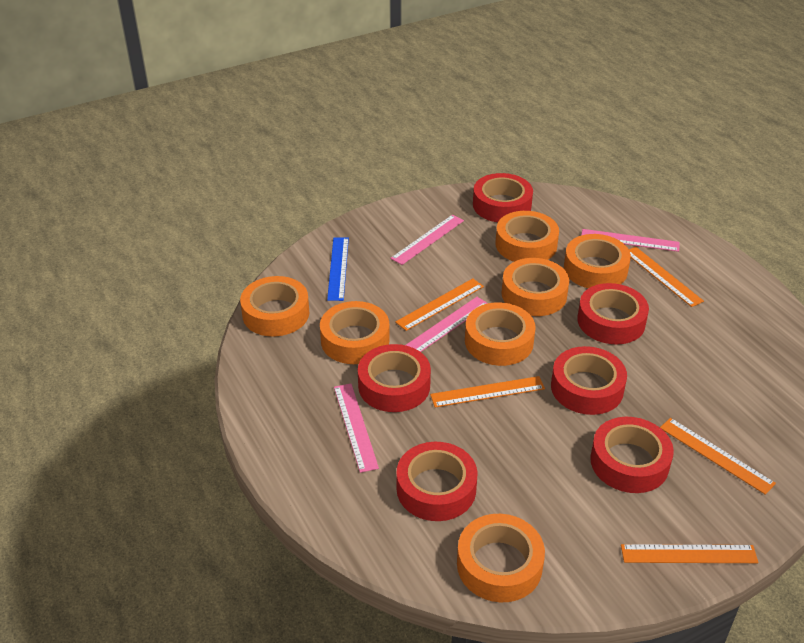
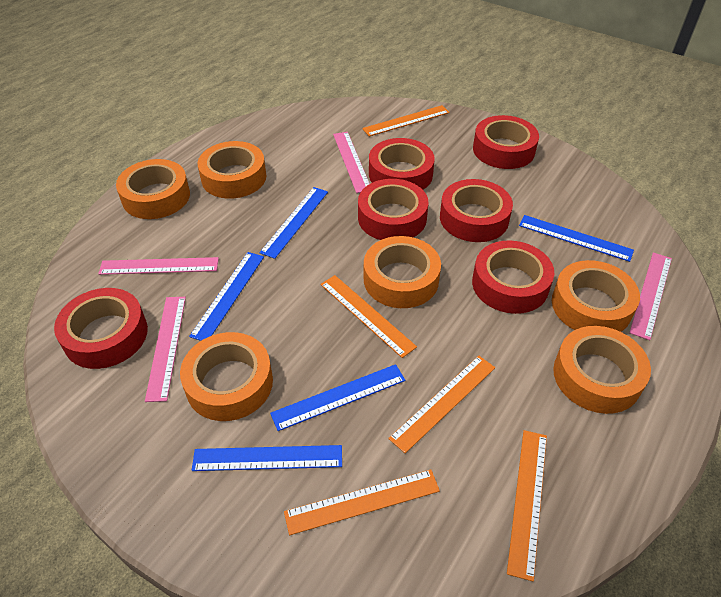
blue ruler: [327,237,349,301] = 1 -> [189,252,264,341] [192,445,342,471] [259,187,328,259] [270,364,405,431] [519,215,634,262] = 5
orange tape: [240,276,309,337] [320,301,390,364] [457,514,545,602] [465,302,536,366] [495,211,559,262] [502,258,569,316] [564,234,631,288] = 7 -> [116,159,190,219] [180,332,273,421] [198,141,267,199] [364,236,441,308] [552,260,640,332] [553,326,651,414] = 6

